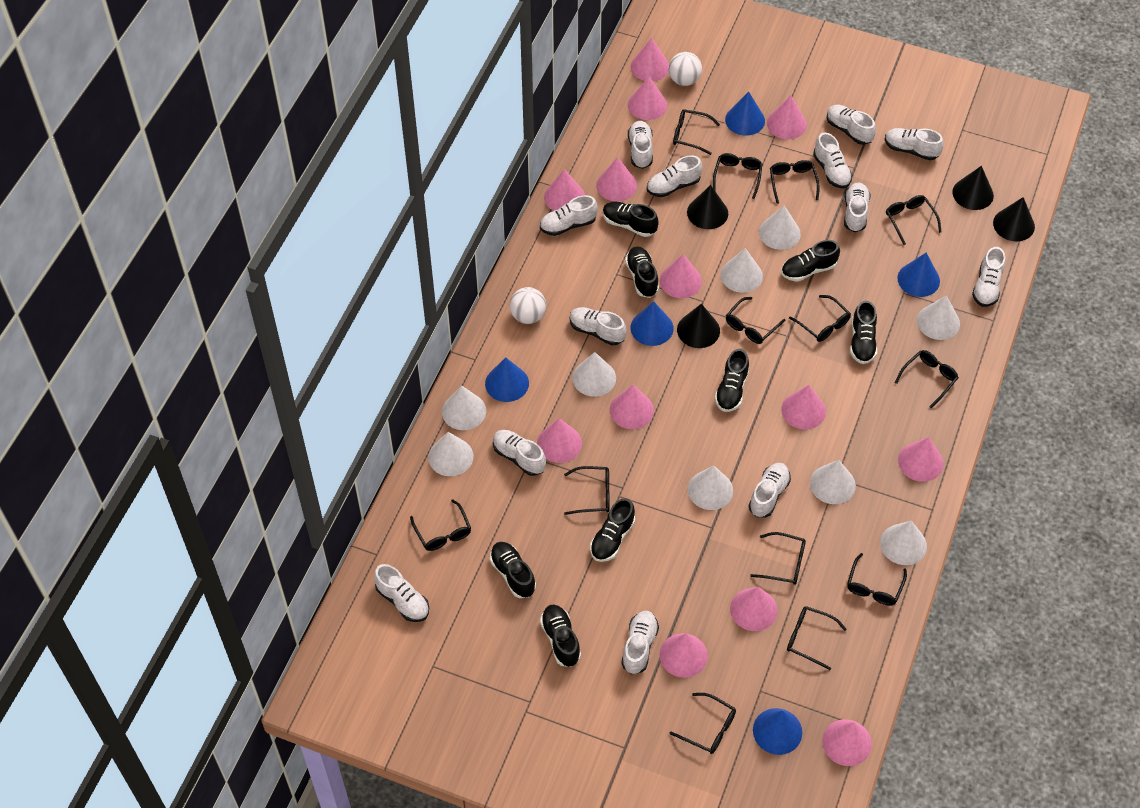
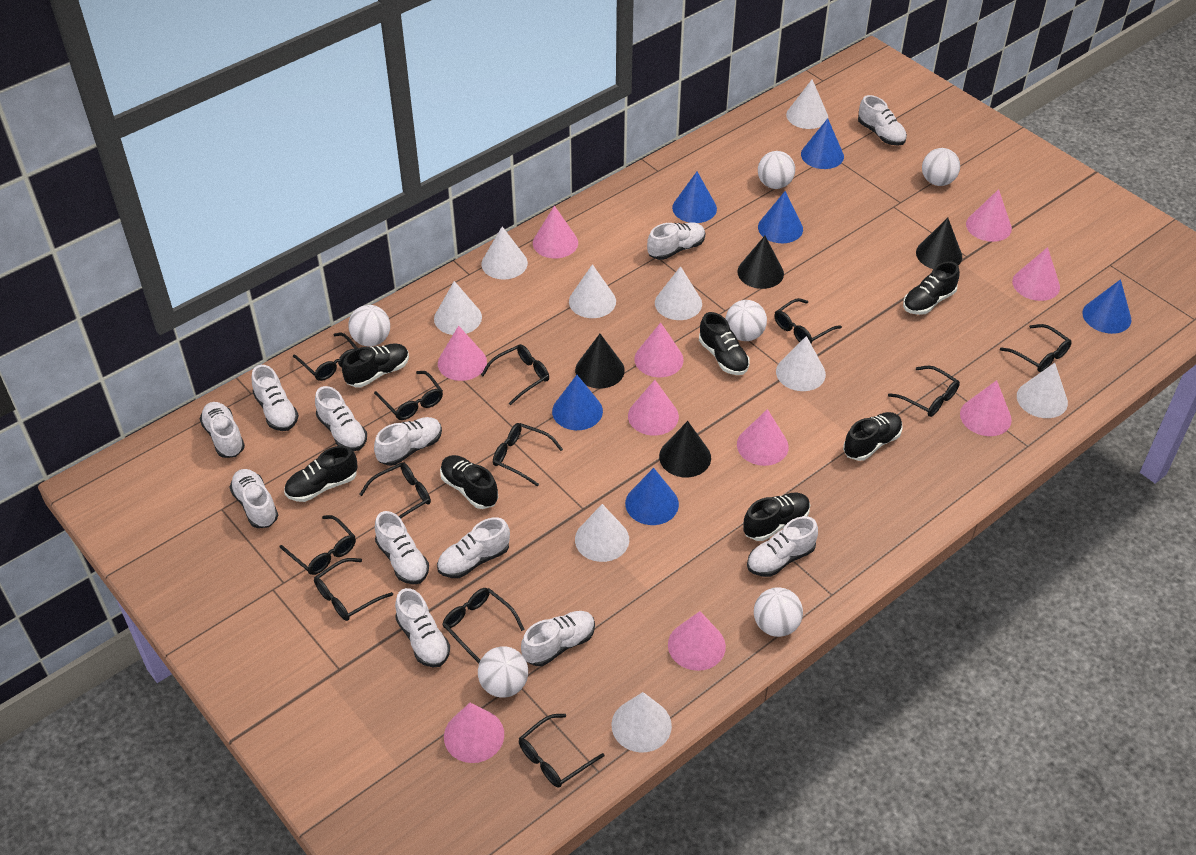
black glasses: [410,499,471,551] [564,466,610,515] [670,693,736,754] [673,109,720,155] [713,153,762,199] [726,297,786,344] [750,532,806,585] [770,160,820,204] [787,606,847,670] [789,295,851,342] [847,553,907,606] [886,195,942,245] [895,350,959,408] = 13 -> [280,515,356,575] [293,333,358,381] [314,558,393,621] [359,462,431,519] [374,371,443,420] [442,588,524,663] [481,344,549,405] [493,423,563,487] [519,714,604,788] [775,298,842,344] [888,366,960,417] [1000,324,1072,372] = 12
black shoe: [490,542,536,598] [540,605,581,667] [590,498,635,562] [603,202,659,237] [625,247,659,298] [715,349,749,412] [781,240,840,281] [850,301,877,364] = 8 -> [284,446,358,502] [342,343,409,387] [440,455,498,509] [699,312,750,375] [743,493,810,541] [843,412,903,461] [903,261,960,315] = 7
blue cone: [485,357,529,402] [631,301,674,346] [725,91,765,136] [753,708,802,755] [897,253,940,297] = 5 -> [552,375,603,430] [625,468,679,525] [672,172,717,223] [758,191,803,243] [801,118,844,169] [1082,279,1131,334] = 6
pink cone: [537,418,582,463] [544,169,585,211] [596,157,637,202] [610,385,654,429] [628,76,667,120] [631,38,669,81] [660,254,702,298] [660,633,708,678] [730,587,778,631] [767,96,807,139] [781,385,826,430] [822,719,872,766] [898,437,943,482] = 13 -> [438,326,487,381] [444,703,504,763] [533,206,578,258] [628,380,679,436] [634,322,684,377] [668,611,726,671] [737,409,789,466] [960,380,1012,436] [966,189,1012,242] [1012,247,1060,301] = 10
white ball: [510,287,546,324] [669,52,702,86] = 2 -> [348,305,390,347] [478,647,528,698] [726,300,767,341] [754,587,803,637] [758,151,795,189] [922,148,960,186] = 6
white shoe: [374,564,429,622] [493,430,546,476] [540,195,598,236] [570,307,627,346] [621,611,659,674] [628,121,653,169] [647,155,702,197] [749,463,791,517] [813,133,852,188] [827,105,876,145] [844,183,871,232] [885,128,944,160] [972,247,1005,307] = 13 -> [200,402,245,458] [229,469,278,528] [251,365,299,431] [315,386,367,451] [374,417,442,466] [375,511,429,585] [395,588,450,667] [437,517,510,578] [521,611,595,666] [647,223,705,260] [747,516,818,577] [858,95,907,146] = 12

